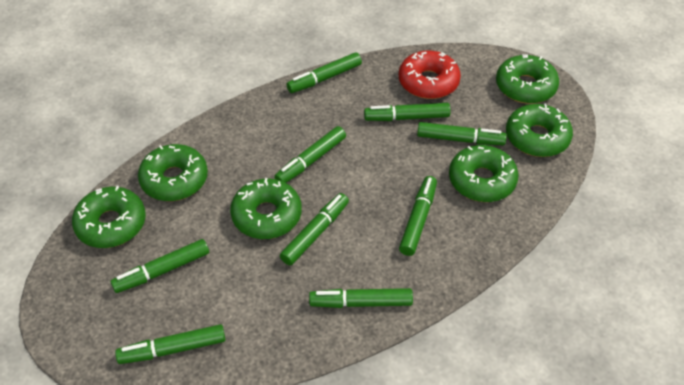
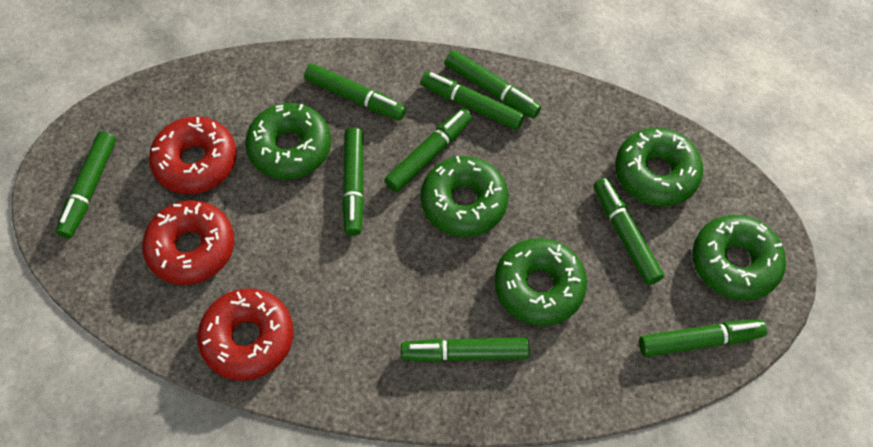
green donut: [72,186,146,248] [138,144,208,201] [230,178,302,239] [449,145,519,202] [496,54,559,104] [506,104,573,157] = 6 -> [245,103,331,180] [420,156,509,237] [494,238,587,326] [615,128,703,207] [692,215,786,301] = 5
red donut: [399,51,461,99] = 1 -> [142,200,235,285] [149,117,237,194] [197,289,294,381] = 3

